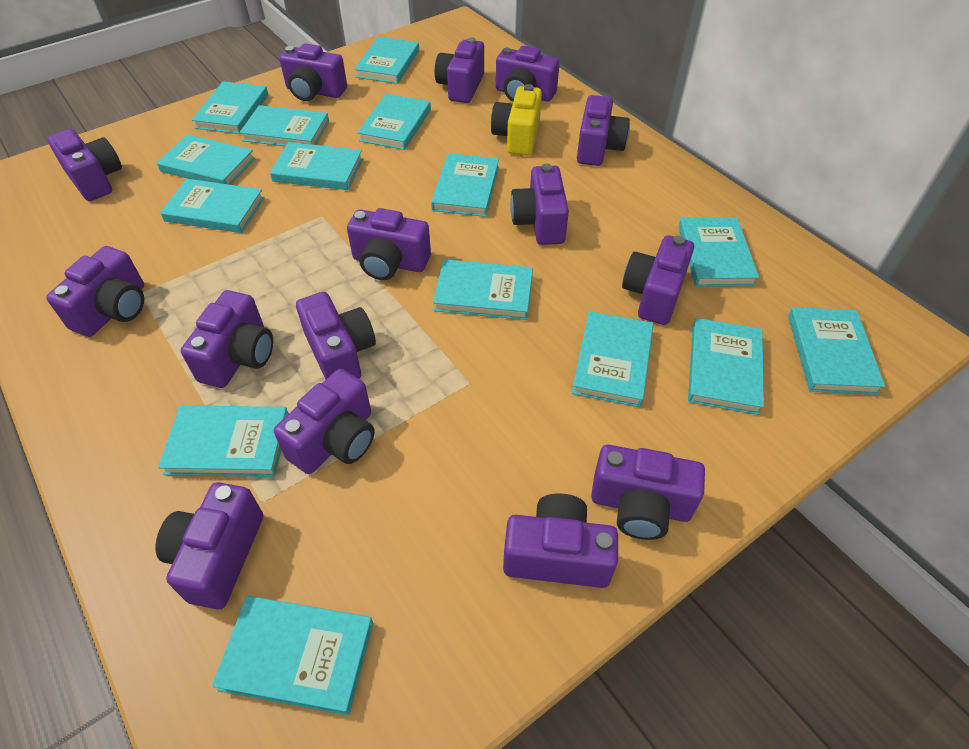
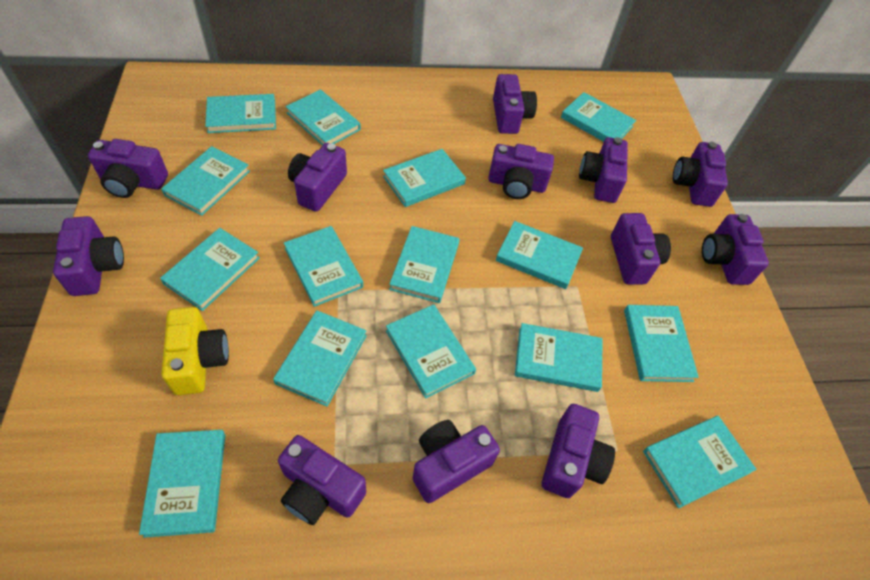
purple camera: [46,246,144,337] [47,129,122,201] [156,482,263,609] [181,290,273,388] [274,369,375,474] [279,43,347,101] [296,292,376,380] [347,208,431,280] [435,37,484,103] [496,46,560,102] [503,493,618,588] [510,164,569,245] [577,95,630,166] [591,445,705,540] [622,235,694,325] = 15 -> [53,216,124,296] [88,139,168,198] [278,435,366,525] [288,143,347,212] [413,420,500,503] [488,144,554,199] [493,74,537,134] [542,404,615,498] [579,137,628,203] [611,213,671,285] [673,142,728,207] [702,214,769,285] = 12

